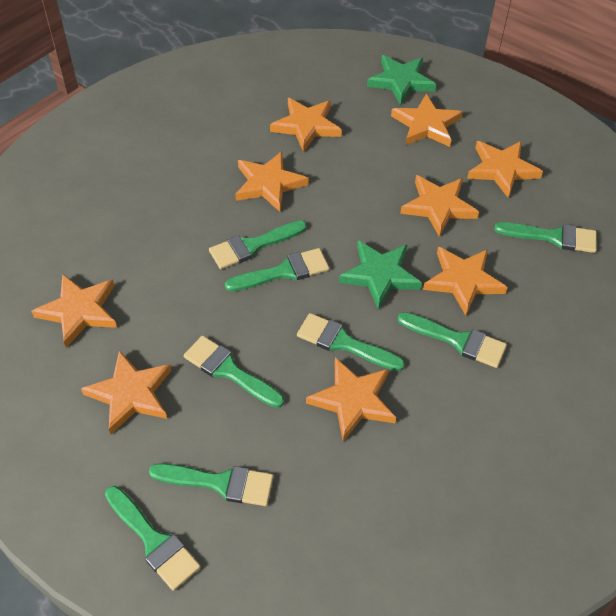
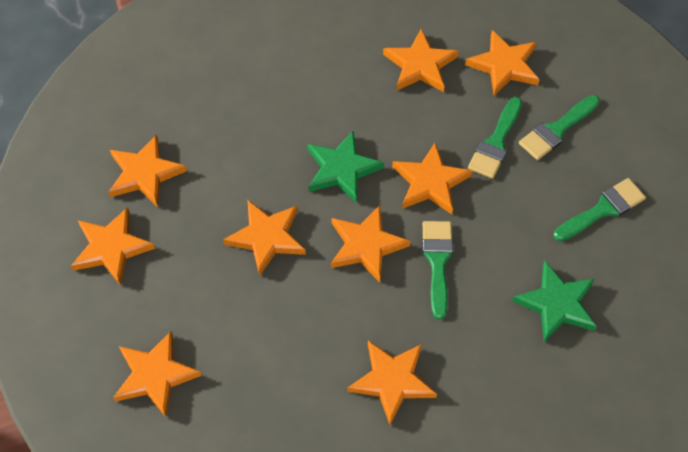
green brush: [105,486,201,591] [149,463,274,506] [183,336,284,408] [209,220,307,269] [225,248,329,291] [297,313,405,371] [398,312,507,368] [494,222,597,253] = 8 -> [422,221,453,319] [468,97,522,179] [519,95,600,160] [554,178,646,241] = 4

